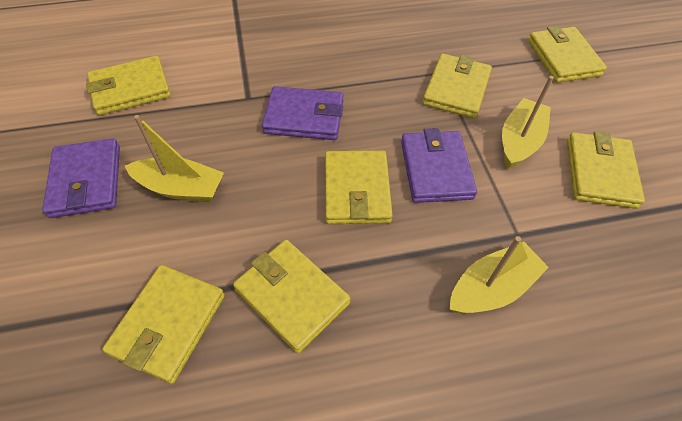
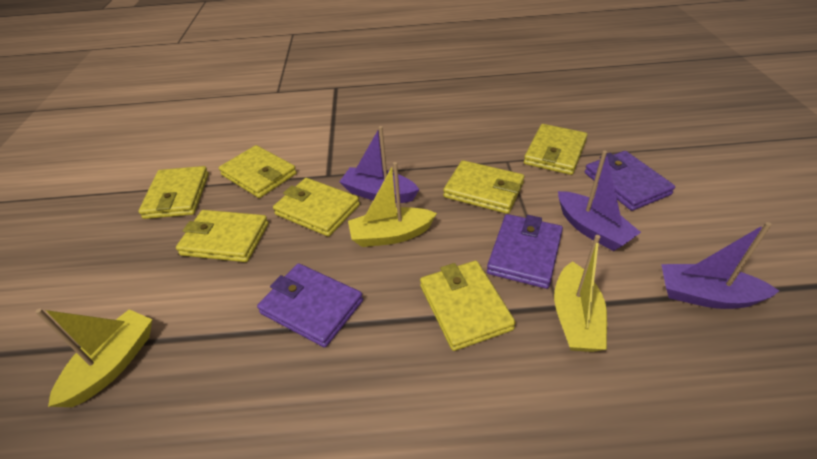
purple boat: none = 0 -> [339,126,420,203] [558,151,641,251] [661,222,779,309] = 3

